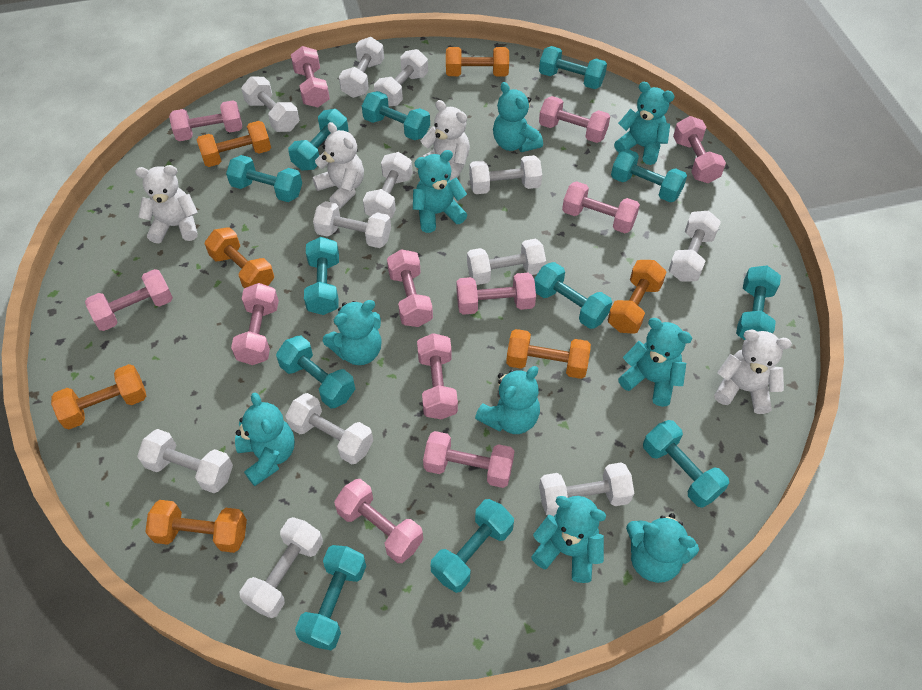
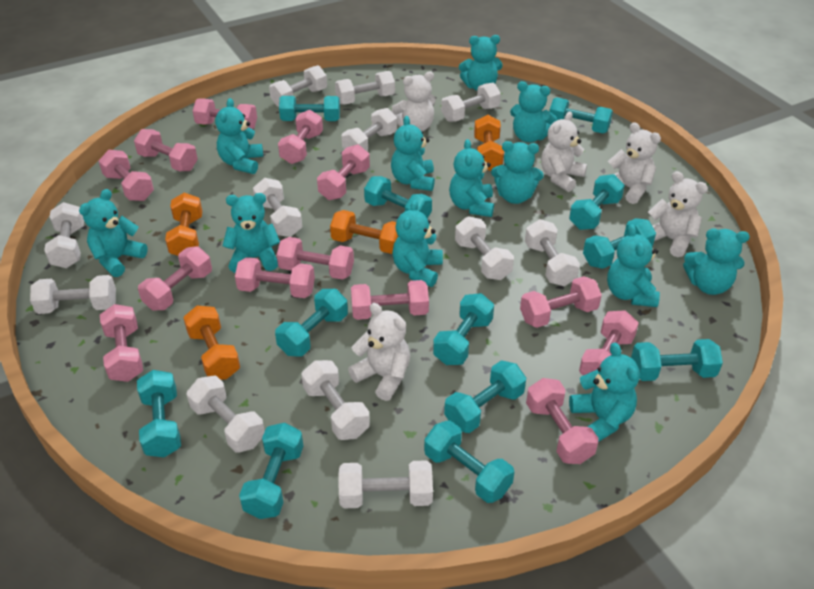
orange dumbbell: [51,364,146,429] [145,500,247,553] [196,121,271,167] [205,227,274,289] [446,47,509,76] [506,329,591,379] [608,260,666,334] = 7 -> [165,193,202,256] [183,305,240,380] [330,210,398,254] [474,115,504,171] = 4
pink dumbbell: [85,269,173,331] [169,100,242,141] [231,283,279,365] [291,46,330,107] [334,479,423,563] [387,249,433,327] [417,333,458,419] [423,431,514,488] [456,273,536,315] [539,96,610,143] [562,181,640,233] [673,116,726,183] = 12 -> [99,150,154,201] [100,304,143,382] [134,129,198,171] [138,246,212,311] [193,99,257,129] [235,257,315,298] [277,237,354,280] [278,110,323,164] [317,144,370,200] [351,280,429,320] [520,276,602,328] [526,378,599,464] [579,310,639,375] = 13
turquoise teddy bear: [235,393,295,486] [323,300,381,365] [413,150,467,233] [475,366,540,434] [493,82,543,152] [531,496,606,583] [614,82,675,165] [618,318,692,407] [626,513,699,583] = 9 -> [79,189,148,277] [215,98,263,174] [223,193,280,273] [391,116,435,191] [392,200,443,287] [449,139,494,217] [459,35,503,91] [491,141,544,204] [510,81,557,142] [569,343,640,442] [607,224,660,307] [683,228,750,295] = 12
white teddy bear: [135,165,198,244] [313,122,364,209] [421,100,470,181] [714,330,792,414] = 4 -> [348,303,410,401] [391,71,435,131] [541,112,587,192] [608,122,661,204] [648,171,708,257] = 5

